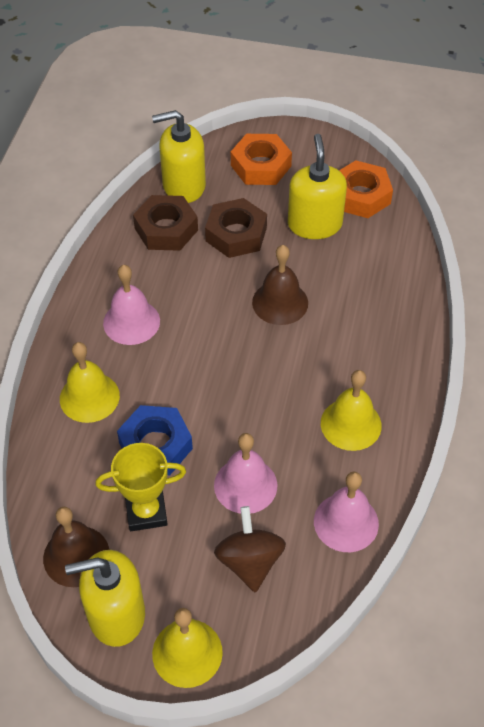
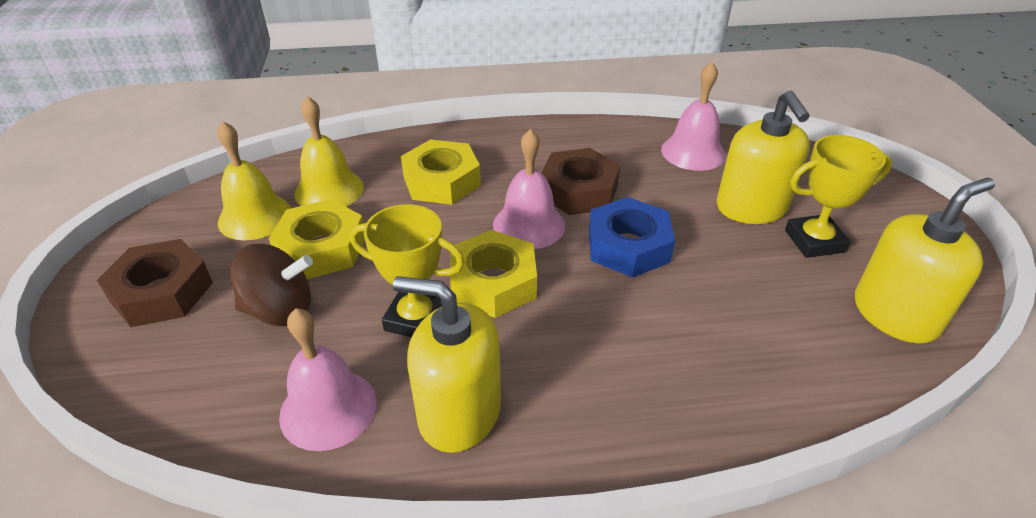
brown bell: [43,507,110,587] [252,245,308,325] = 2 -> none = 0
orange nut: [231,134,292,185] [339,160,393,218] = 2 -> none = 0
yellow bell: [60,342,120,423] [152,608,223,688] [321,370,382,451] = 3 -> [217,121,291,240] [294,96,364,207] = 2
yellow nut: none = 0 -> [269,199,365,279] [401,140,481,205] [450,230,537,318] = 3
yellow trophy: [95,443,186,531] = 1 -> [350,204,465,337] [785,135,892,258] = 2

